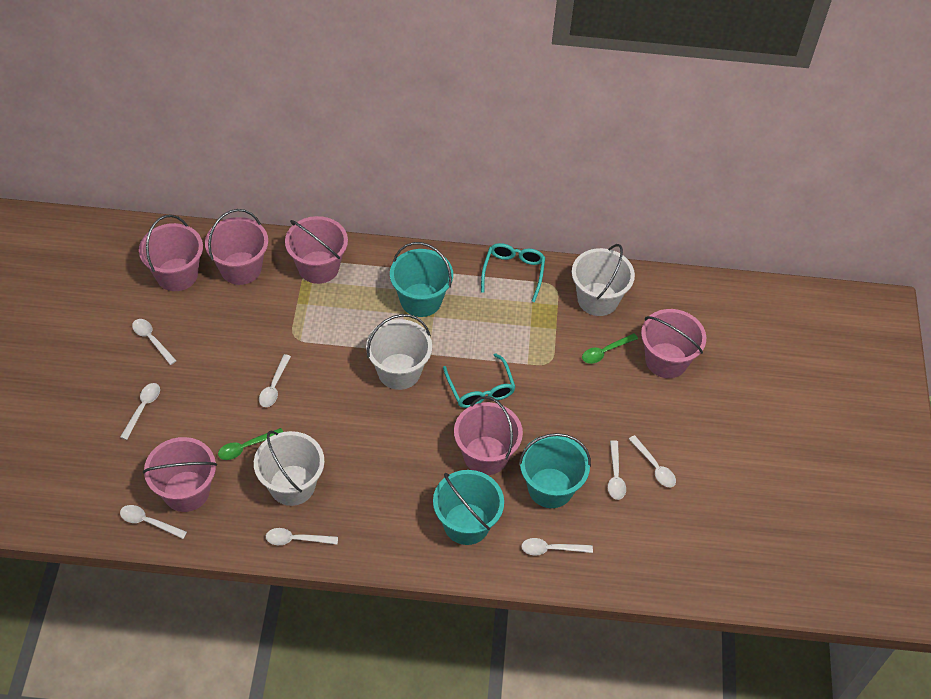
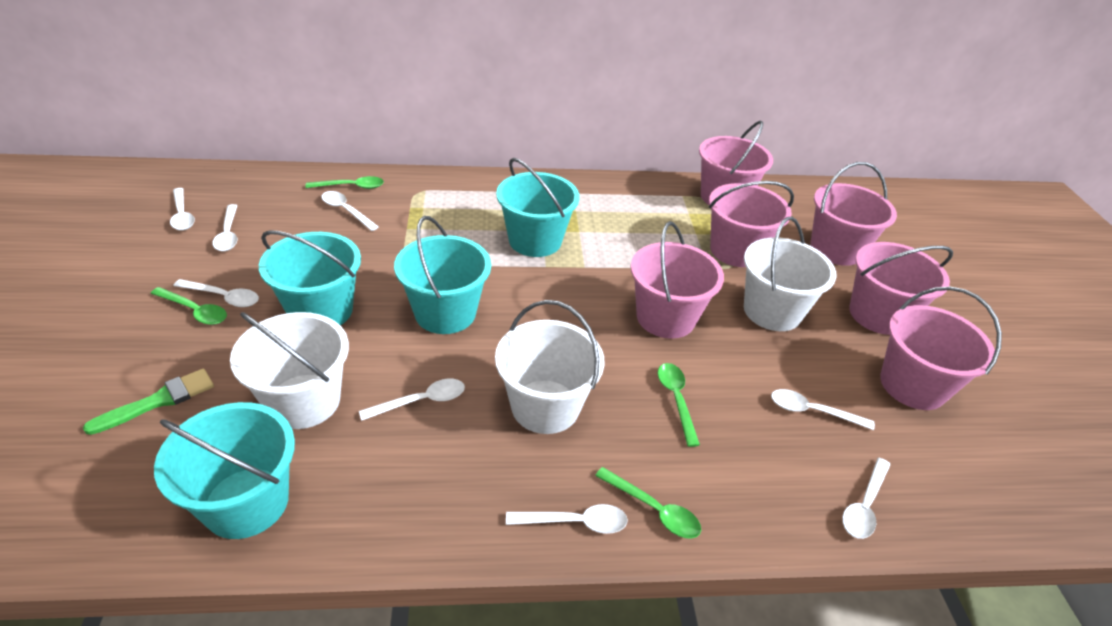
green brush: none = 0 -> [83,369,214,435] = 1
green spoon: [218,428,283,460] [582,333,638,364] = 2 -> [151,287,227,325] [305,176,384,189] [595,467,701,539] [658,363,700,447] = 4
turquoise bucket: [390,242,453,317] [433,470,504,545] [519,433,591,508] = 3 -> [154,402,295,539] [259,230,361,325] [394,216,491,334] [496,158,580,257] = 4
turquoise glasses: [443,353,515,408] [481,243,545,302] = 2 -> none = 0

